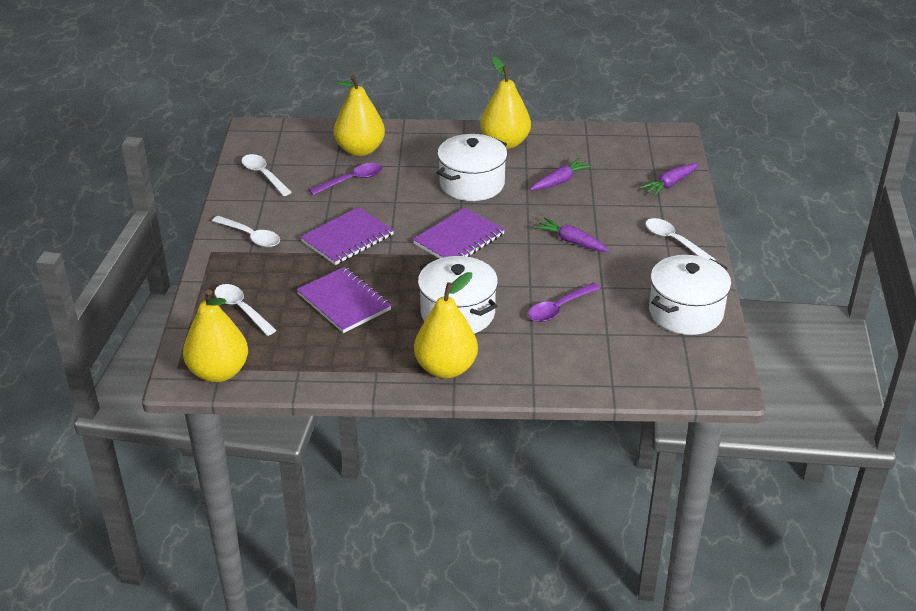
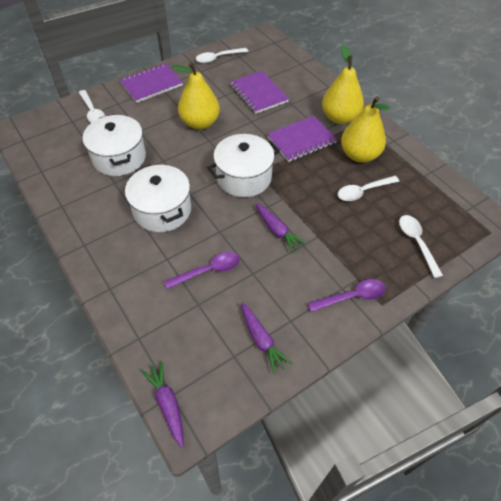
yellow pear: [183,290,248,382] [334,75,385,156] [414,272,478,378] [480,56,531,149] = 4 -> [172,62,220,130] [322,44,364,124] [341,96,390,163] = 3

